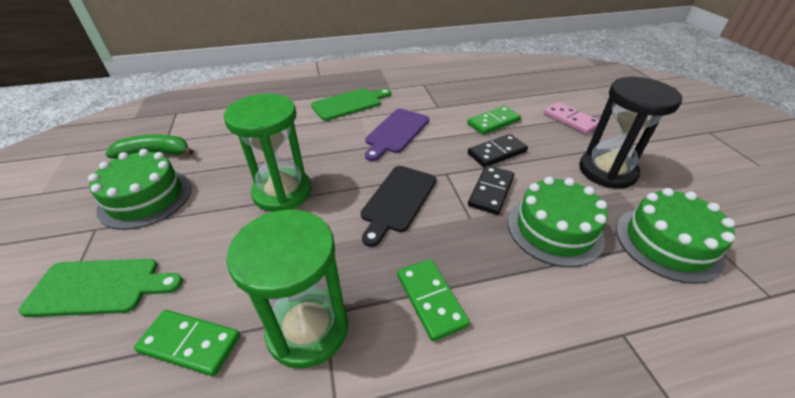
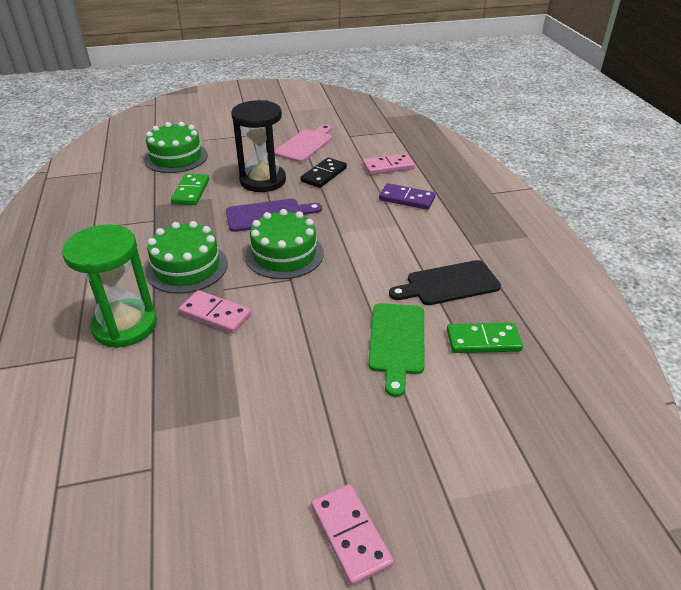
black domino: [468,134,528,167] [468,165,514,215] = 2 -> [300,157,347,188] = 1
green banana: [105,134,194,159] = 1 -> none = 0
green cutting board: [19,259,183,317] [311,88,391,121] = 2 -> [368,303,425,397] = 1
green domino: [134,310,240,376] [397,259,470,342] [467,106,521,135] = 3 -> [171,174,209,205] [447,323,523,353] = 2
green hourglass: [224,94,312,212] [226,209,348,368] = 2 -> [62,224,157,348] = 1
pink cutting board: none = 0 -> [274,125,332,162] = 1
pink domino: [544,102,599,134] = 1 -> [179,290,251,333] [311,484,394,586] [363,154,415,175] = 3
purple domino: none = 0 -> [379,183,436,210] = 1

